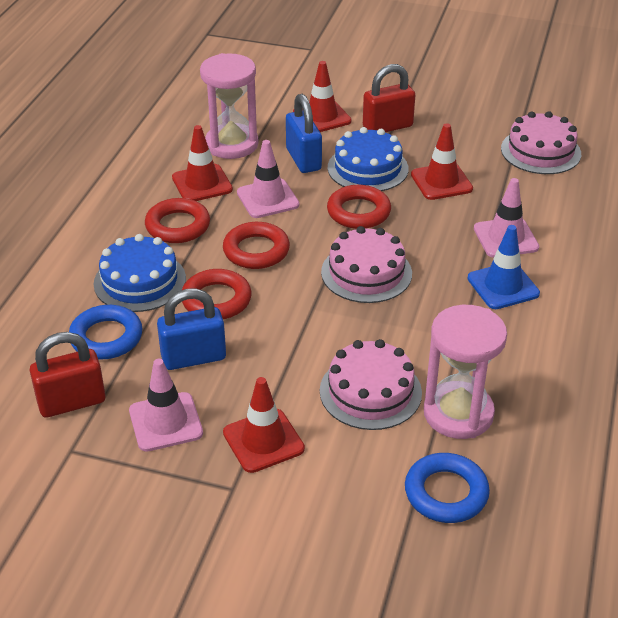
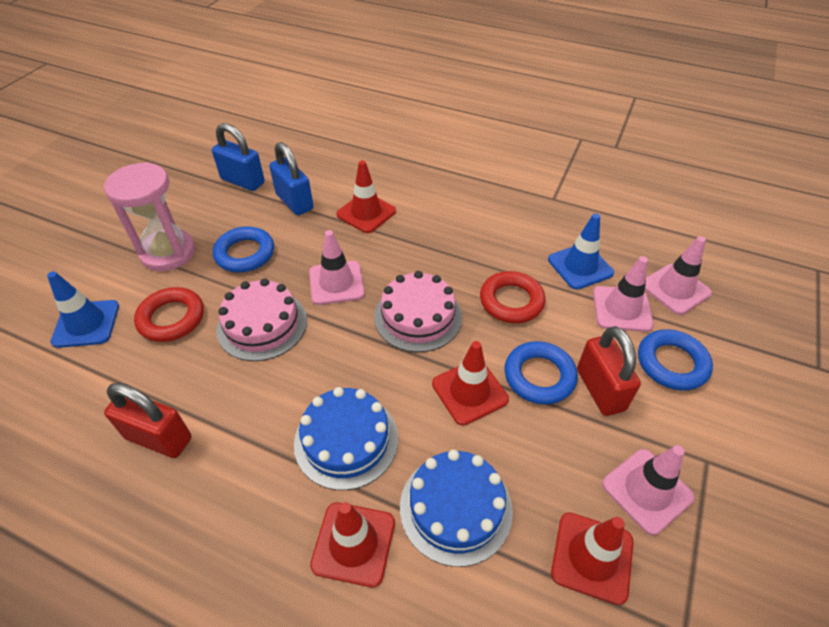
blue ring: [69,305,143,359] [405,453,490,523] = 2 -> [213,227,274,272] [504,341,578,405] [638,329,713,391] = 3
blue traffic cone: [467,225,540,309] = 1 -> [47,271,119,348] [548,213,614,290] = 2
pink cake: [320,339,422,430] [321,226,412,303] [501,111,581,174] = 3 -> [216,278,307,361] [374,271,462,352] = 2
pink hourglass: [200,53,258,159] [424,305,507,439] = 2 -> [103,162,195,271] = 1
pink traffic cone: [129,359,203,452] [237,140,299,218] [474,178,539,258] = 3 -> [309,230,365,305] [593,256,654,332] [602,445,695,535] [645,236,712,315] = 4
red ring: [145,198,210,243] [182,269,252,319] [223,222,290,269] [327,185,391,229] = 4 -> [134,287,204,342] [480,271,546,323] = 2

